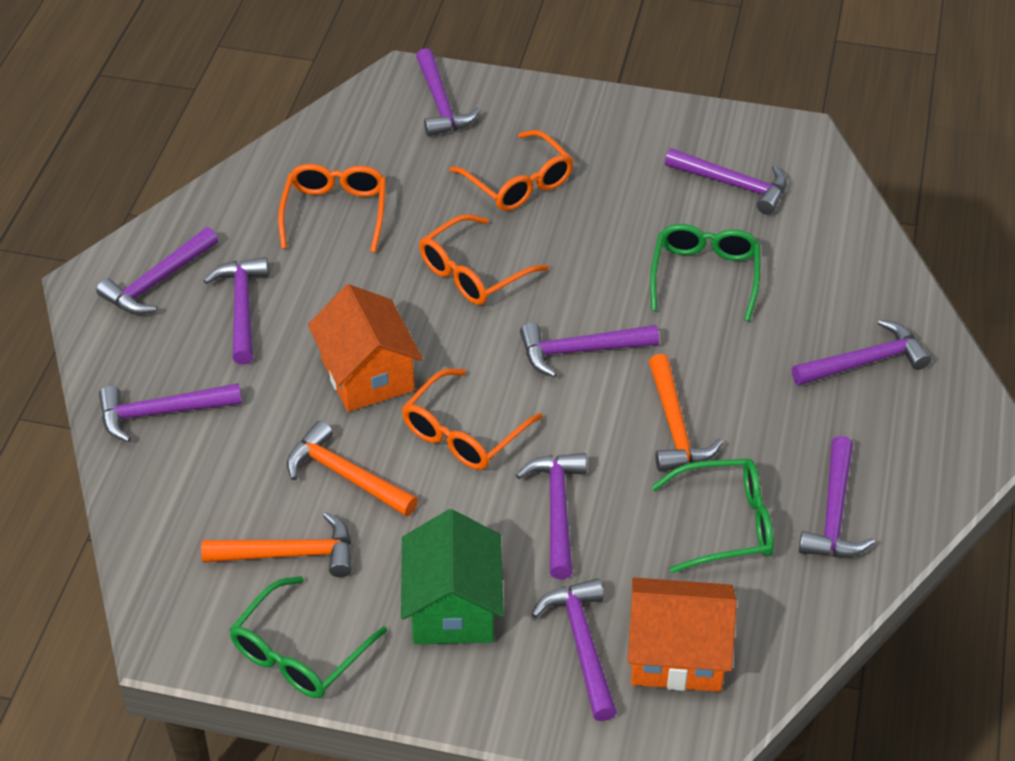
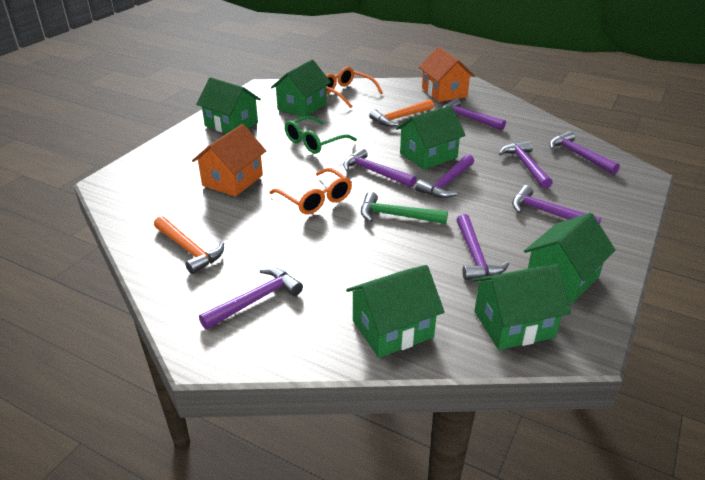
green glasses: [229,576,387,698] [650,224,760,321] [651,459,774,573] = 3 -> [285,116,357,154] = 1
green hammer: none = 0 -> [361,192,448,224] = 1
green house: [401,509,504,644] = 1 -> [196,77,261,134] [271,60,331,117] [346,265,445,358] [396,105,465,170] [472,264,571,350] [524,213,616,303] = 6
orange glasses: [278,164,386,253] [402,369,543,470] [419,214,549,305] [450,130,573,211] = 4 -> [269,168,352,215] [326,67,383,108] = 2
orange hammer: [201,512,352,577] [287,420,418,517] [649,354,723,472] = 3 -> [154,216,224,274] [369,99,434,126] = 2
purple hammer: [96,227,218,315] [99,383,242,442] [203,257,269,365] [416,48,481,137] [516,453,587,579] [520,323,659,377] [531,578,617,721] [665,148,787,215] [792,319,931,386] [799,436,875,557] = 10 -> [199,267,303,329] [343,148,416,188] [415,154,474,198] [443,98,506,130] [457,214,509,280] [499,141,553,189] [512,185,601,224] [549,131,620,174] = 8

